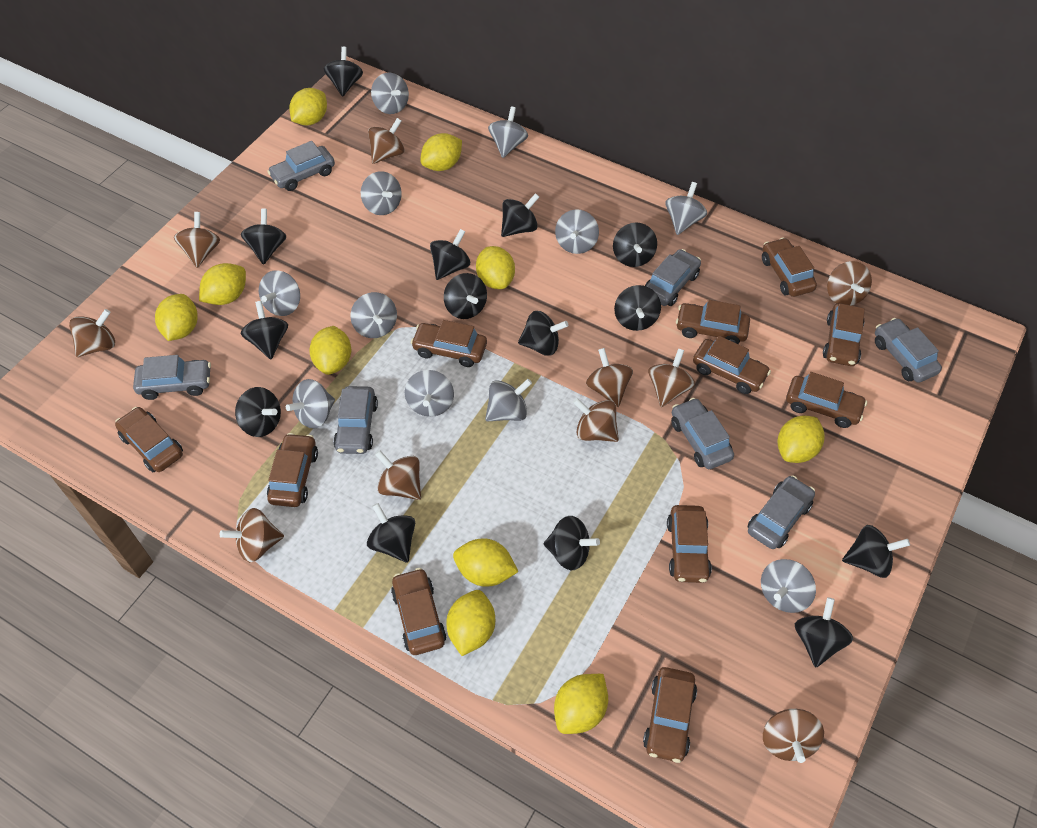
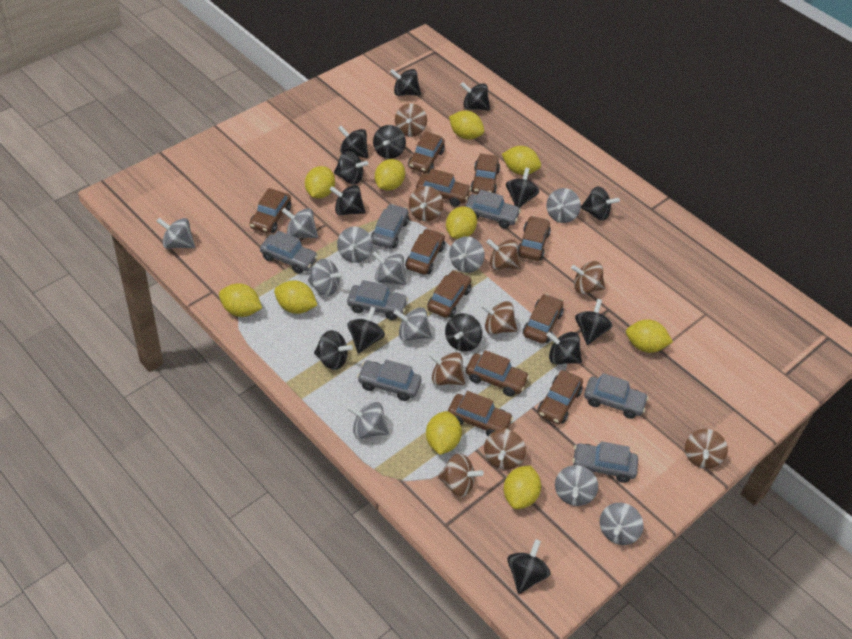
brown spinning top: [69,309,115,357] [174,212,220,268] [220,508,284,562] [368,118,405,164] [375,450,421,500] [573,398,619,442] [586,348,633,407] [648,349,695,407] [763,709,824,763] [827,261,872,306] = 10 -> [395,103,427,137] [409,186,443,221] [428,352,465,385] [438,453,484,497] [481,301,517,335] [484,429,526,470] [486,239,521,270] [571,261,605,294] [685,429,728,469] = 9

